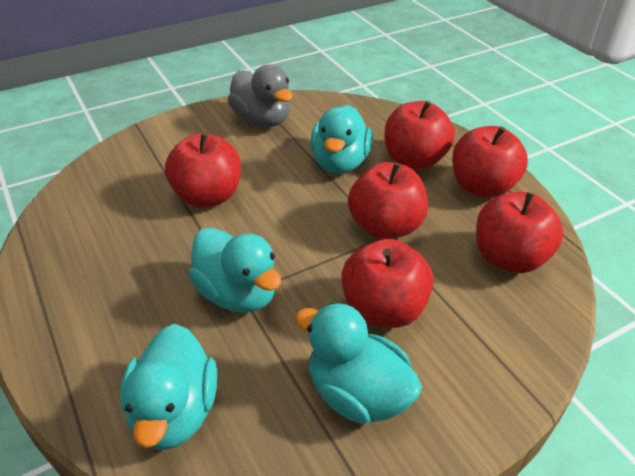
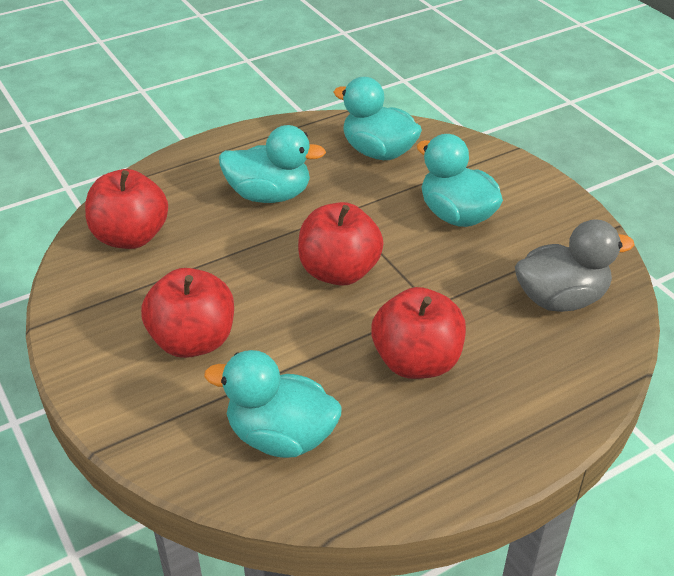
red apple: [165,133,241,207] [341,239,434,328] [348,162,428,239] [385,100,455,170] [452,126,528,198] [476,192,563,273] = 6 -> [85,169,168,249] [141,268,234,358] [298,202,383,286] [371,287,466,379] = 4

